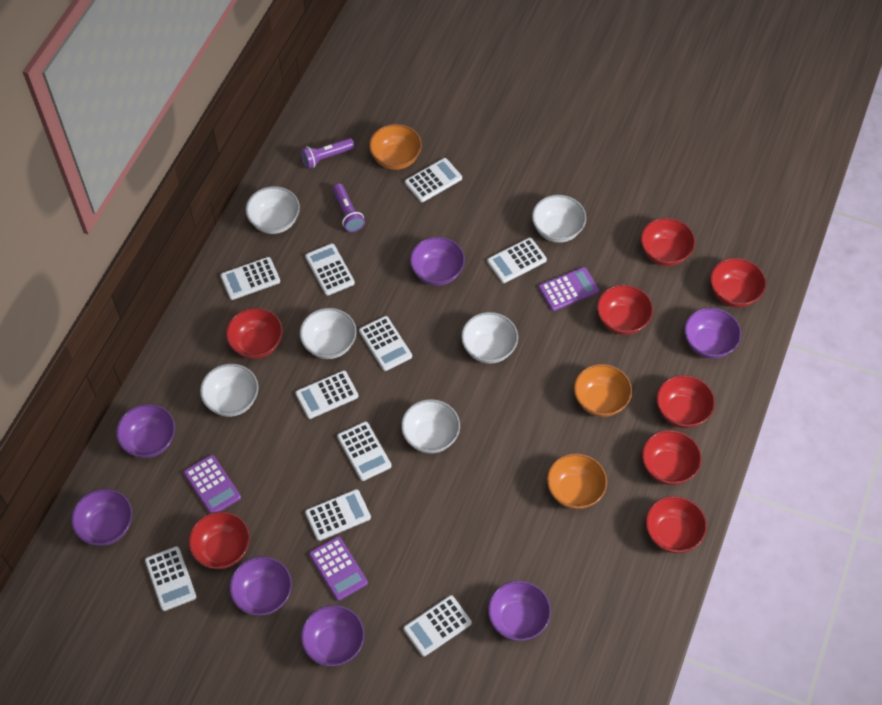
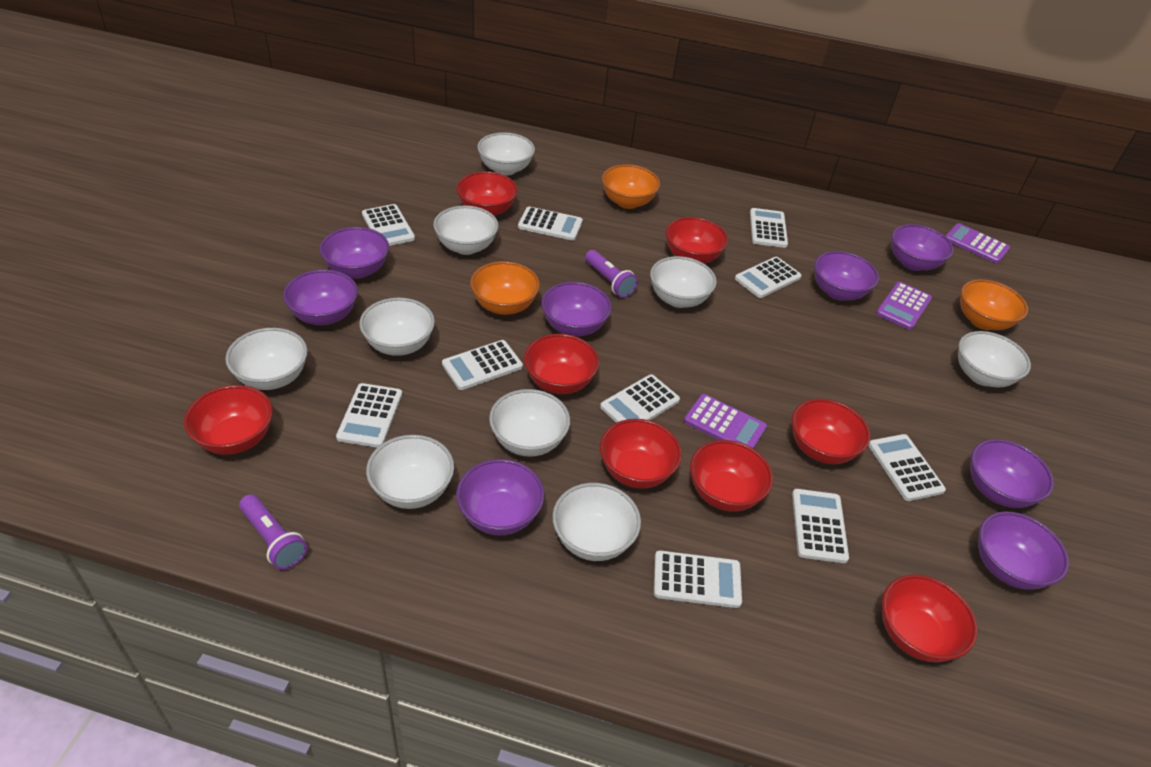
purple bowl: [71,489,132,546] [116,404,175,458] [229,556,292,616] [301,605,364,667] [410,237,465,286] [488,580,551,641] [684,307,741,359] = 7 -> [283,269,358,325] [319,227,389,279] [456,459,545,536] [541,282,612,336] [814,251,879,301] [891,224,954,271] [970,439,1054,508] [978,511,1069,590] = 8
white bowl: [200,364,258,417] [245,186,300,234] [300,308,357,359] [401,399,460,454] [461,312,518,364] [532,195,586,243] = 6 -> [225,328,308,390] [359,298,435,356] [366,435,454,509] [433,206,498,255] [477,132,535,176] [489,389,570,457] [552,483,641,561] [650,256,717,308] [958,331,1031,387] = 9

